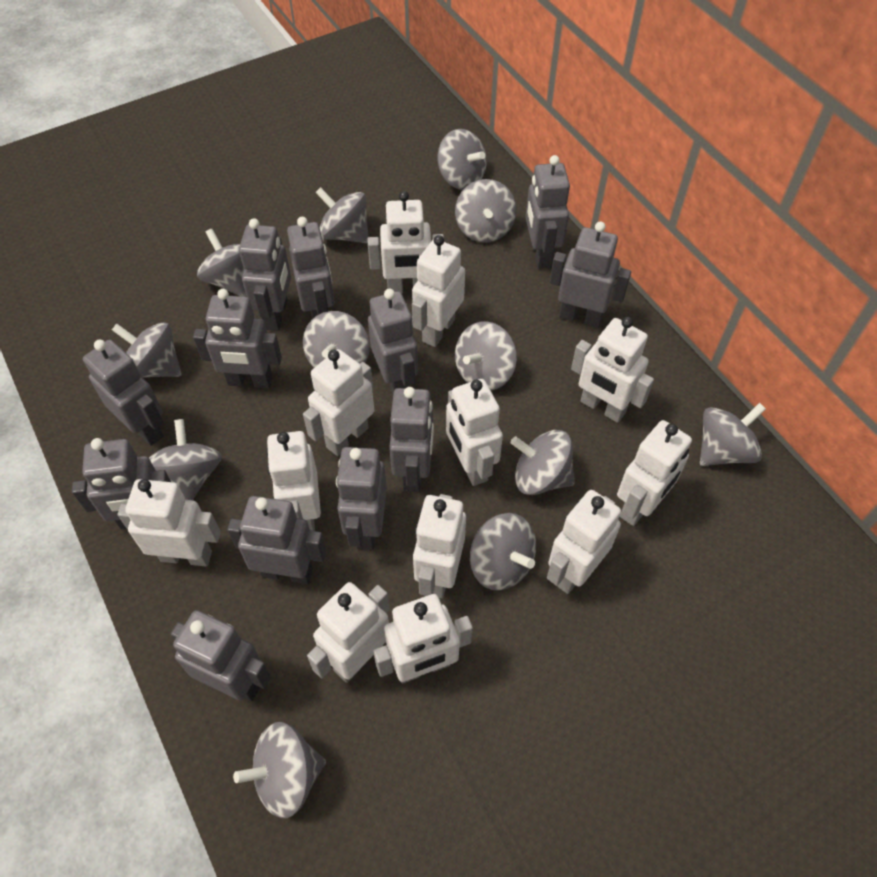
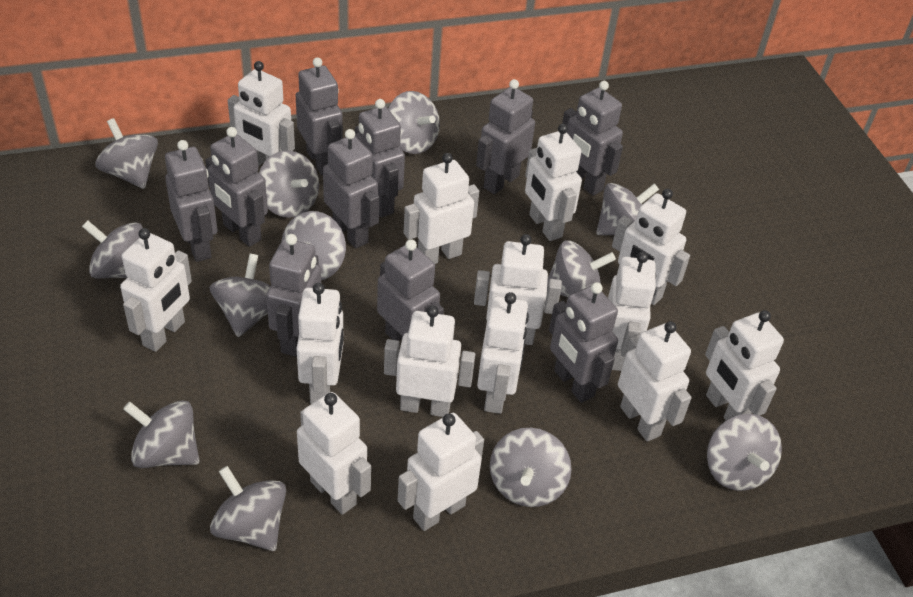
grey robot: [72,438,171,529] [83,339,164,446] [171,610,272,701] [193,289,282,388] [227,496,327,584] [239,218,291,331] [287,217,335,319] [336,447,387,550] [368,289,418,393] [389,387,434,492] [525,155,570,269] [550,222,631,328] = 12 -> [165,140,217,262] [205,127,268,247] [266,234,321,357] [296,57,343,175] [323,129,379,248] [355,99,405,217] [377,239,444,341] [476,79,535,194] [549,282,618,403] [562,81,623,196] = 10
white robot: [118,479,221,567] [266,431,321,531] [303,349,374,456] [307,582,390,683] [368,191,444,294] [373,594,473,683] [412,235,465,347] [413,494,466,598] [446,379,503,486] [547,490,621,594] [571,317,654,423] [617,420,692,526] = 12 -> [120,228,192,352] [228,61,295,167] [296,283,344,404] [297,392,371,515] [384,305,475,417] [398,413,484,531] [404,153,479,264] [474,234,562,345] [477,292,529,414] [525,124,582,241] [608,252,656,371] [612,189,690,305] [618,321,692,442] [705,310,784,420] = 14

